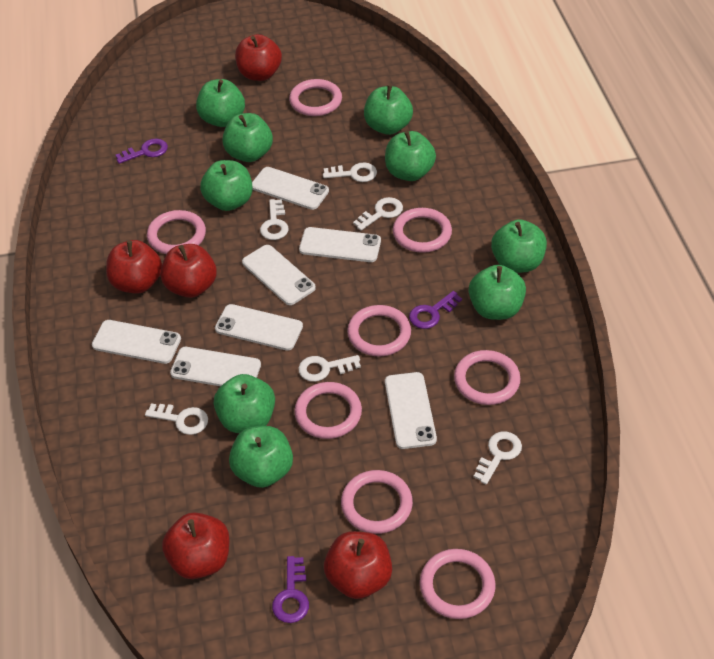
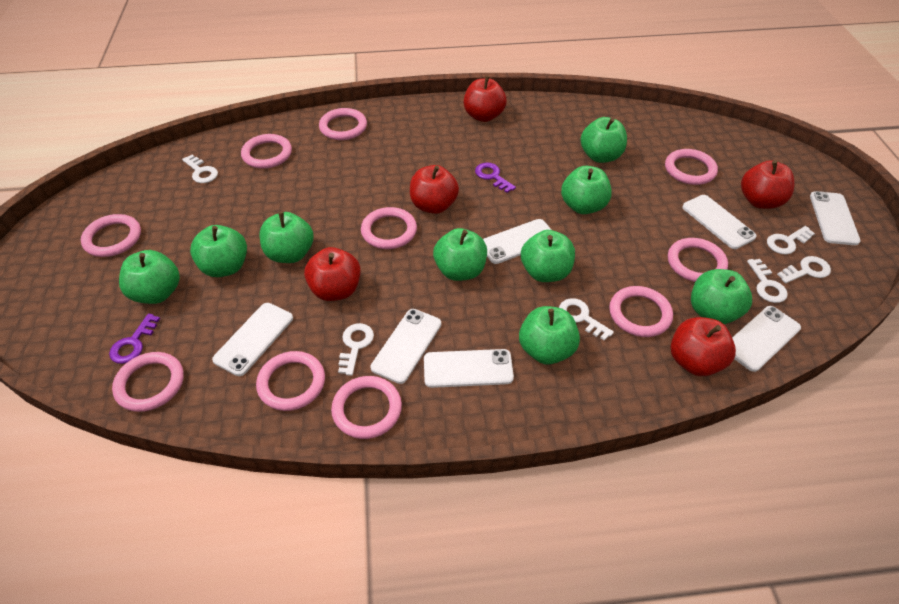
pink ring: [147,210,206,254] [289,79,342,116] [294,382,362,439] [341,470,413,534] [347,305,411,356] [393,208,452,253] [420,549,496,619] [454,350,521,405] = 8 -> [81,214,141,257] [112,352,184,412] [241,134,292,169] [256,351,325,411] [319,108,367,140] [331,376,402,439] [361,207,417,249] [609,286,673,337] [665,149,718,185] [668,238,728,282] = 10
purple key: [115,138,168,164] [272,556,309,623] [409,291,462,329] = 3 -> [109,313,160,364] [475,162,516,193] = 2

